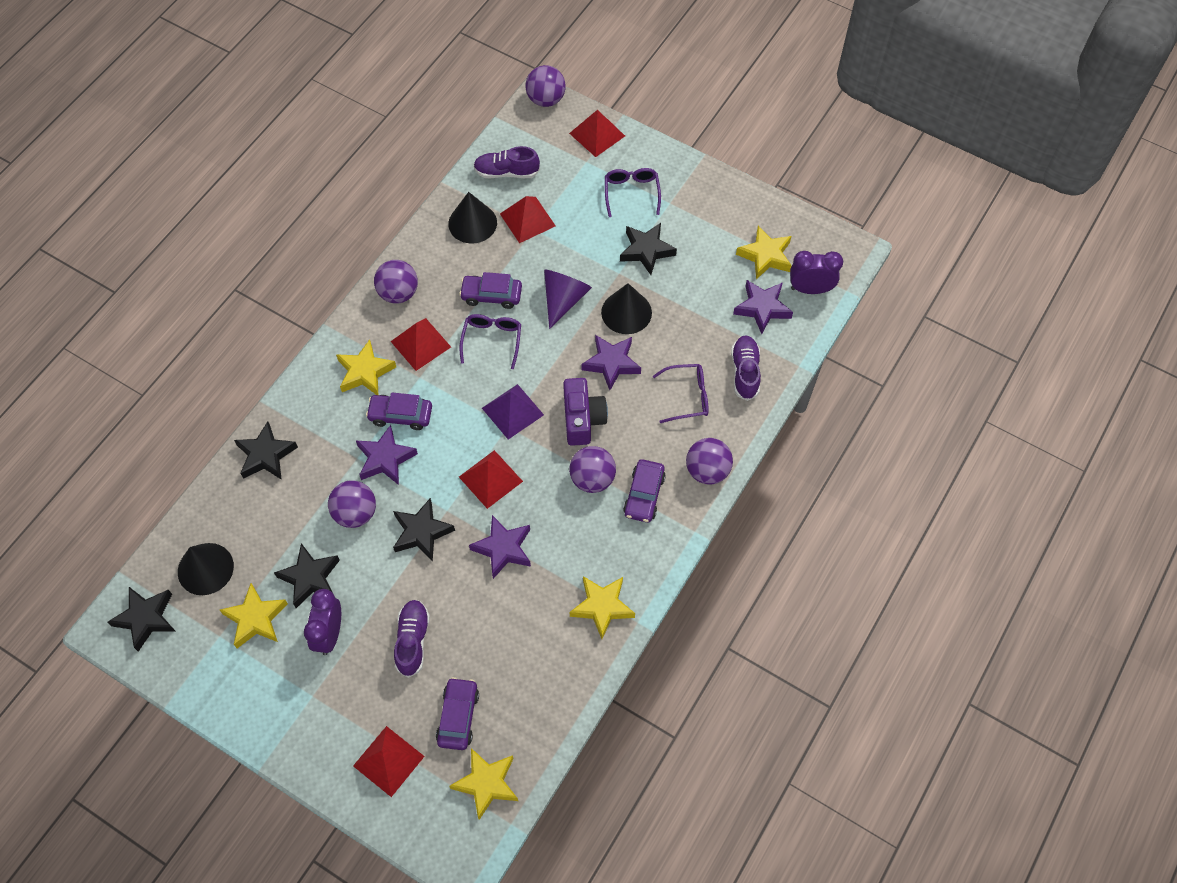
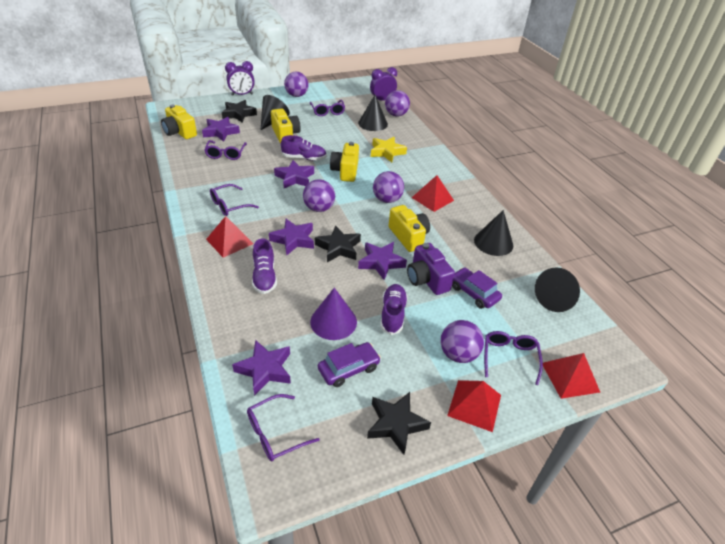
black cone: [178,543,234,595] [448,192,497,244] [601,283,652,334] = 3 -> [261,95,290,130] [358,95,388,131] [474,210,513,256] [535,267,580,312] = 4
black star: [108,587,176,652] [234,421,298,480] [274,543,340,608] [393,498,455,561] [620,223,677,275] = 5 -> [222,100,257,122] [315,225,361,262] [367,392,431,455] = 3
purple car: [366,392,432,430] [436,677,479,750] [459,272,522,309] [623,459,666,523] = 4 -> [318,342,381,387] [452,268,502,309] = 2
purple glasses: [459,314,521,369] [605,168,661,217] [653,364,709,423] = 3 -> [204,140,247,160] [210,184,259,216] [247,394,320,461] [310,100,345,116] [484,331,543,385] = 5
purple pyramid: [482,384,544,439] = 1 -> none = 0
purple star: [356,425,418,485] [469,515,531,579] [581,335,641,390] [733,280,793,334] = 4 -> [202,117,240,142] [232,340,291,396] [269,219,314,256] [274,160,314,188] [358,242,407,280] = 5
red pyramid: [353,726,425,797] [391,318,451,371] [459,450,523,509] [500,196,556,243] [569,110,625,157] = 5 -> [206,216,254,258] [412,175,454,212] [447,380,501,432] [543,353,600,399] = 4
yellow camera: none = 0 -> [161,105,197,139] [271,109,301,143] [330,142,359,182] [389,205,430,252] = 4
yellow star: [220,583,288,648] [336,340,396,395] [449,748,518,820] [570,576,635,639] [736,226,792,279] = 5 -> [371,137,407,162] = 1

